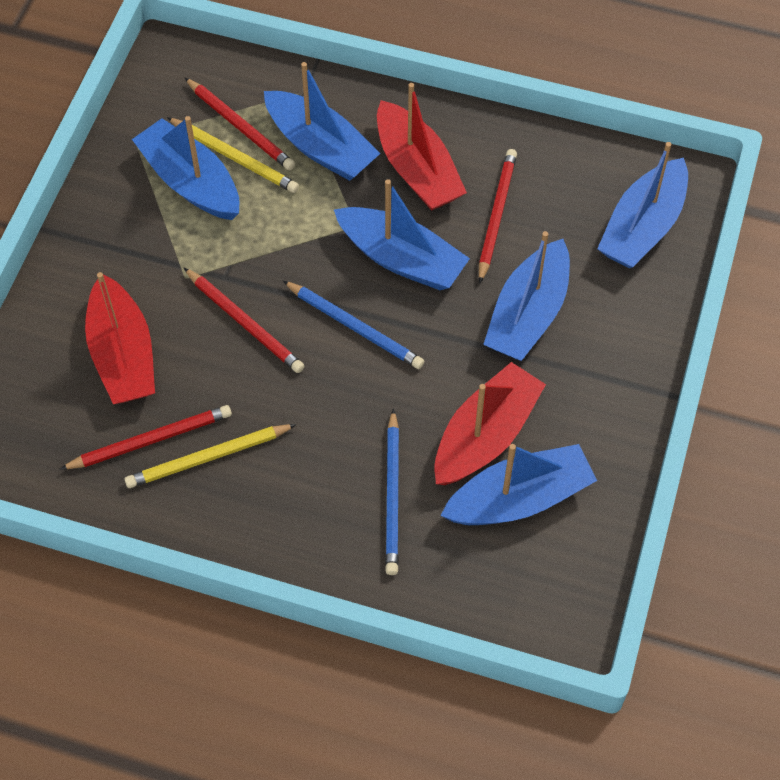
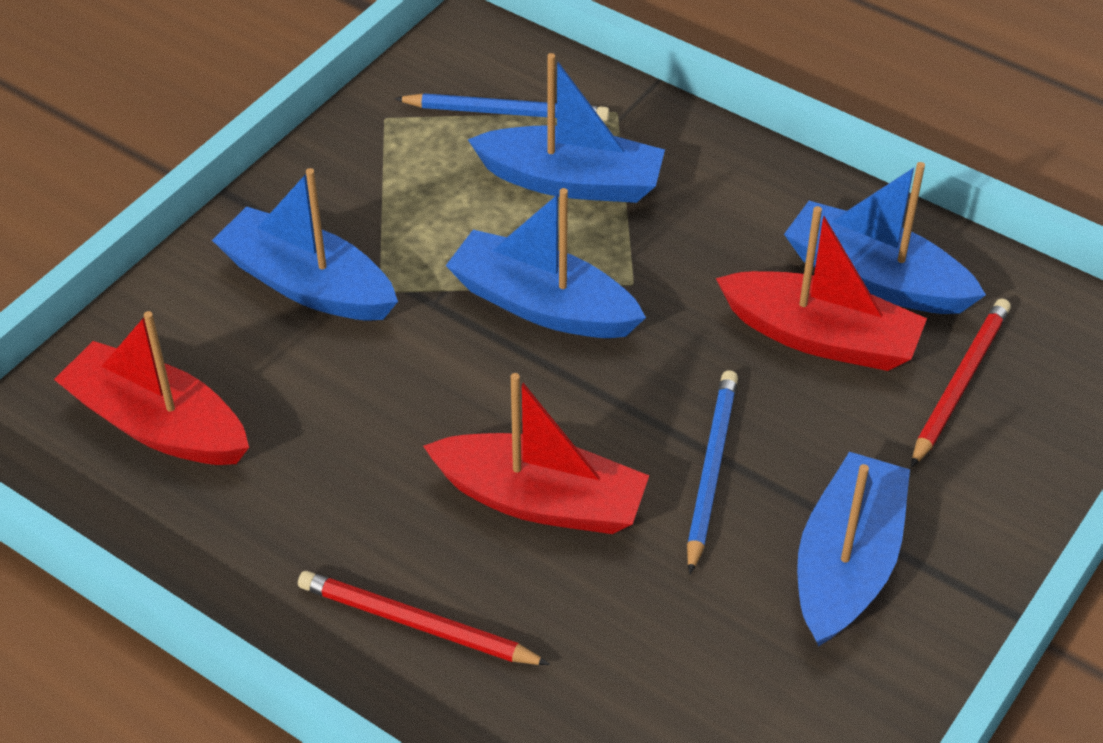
blue boat: [132,116,239,220] [264,62,381,181] [334,179,470,290] [440,444,597,525] [483,231,570,361] [597,142,688,268] = 6 -> [212,168,398,321] [446,188,646,338] [467,53,665,203] [784,162,986,314] [797,452,910,647] = 5
red pencil: [60,405,232,470] [184,268,304,373] [185,78,295,170] [479,149,517,284] = 4 -> [298,571,550,665] [911,298,1011,467] = 2
yellow pencil: [125,424,297,488] [167,117,299,193] = 2 -> none = 0

